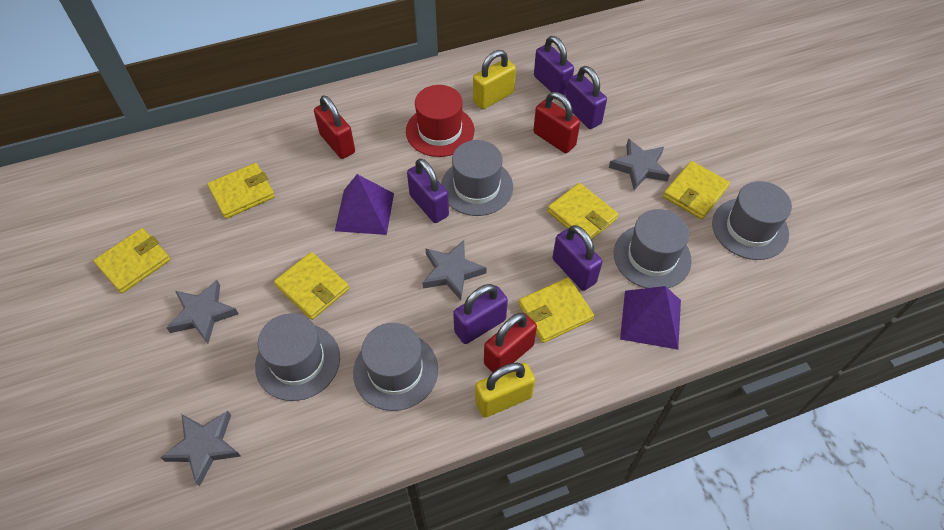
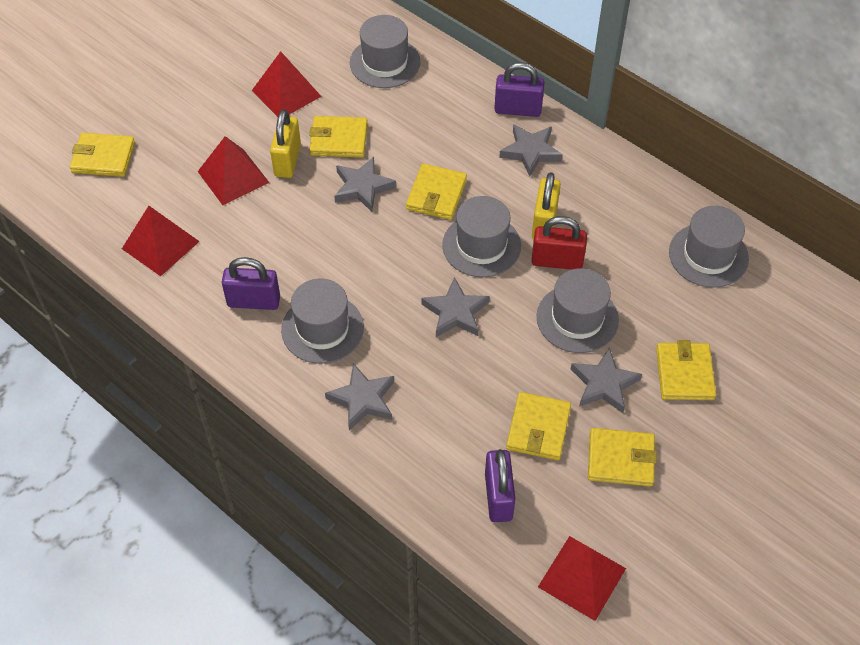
grey star: [160,411,241,486] [166,280,239,344] [422,240,487,300] [609,139,670,190] = 4 -> [325,363,394,431] [334,157,396,212] [421,277,490,337] [499,124,563,177] [571,347,642,413] = 5
purple padlock: [407,159,449,223] [453,284,508,344] [534,36,574,96] [553,225,602,291] [565,66,607,129] = 5 -> [222,257,280,310] [485,449,515,522] [494,62,545,117] = 3
purple pyramid: [335,174,394,235] [620,286,681,350] = 2 -> none = 0
red hat: [406,85,474,157] = 1 -> none = 0
red padlock: [314,95,355,159] [484,313,537,372] [533,92,580,153] = 3 -> [532,216,587,269] = 1
red pyramid: none = 0 -> [122,206,200,276] [198,136,269,205] [252,51,322,117] [538,536,626,621] = 4

